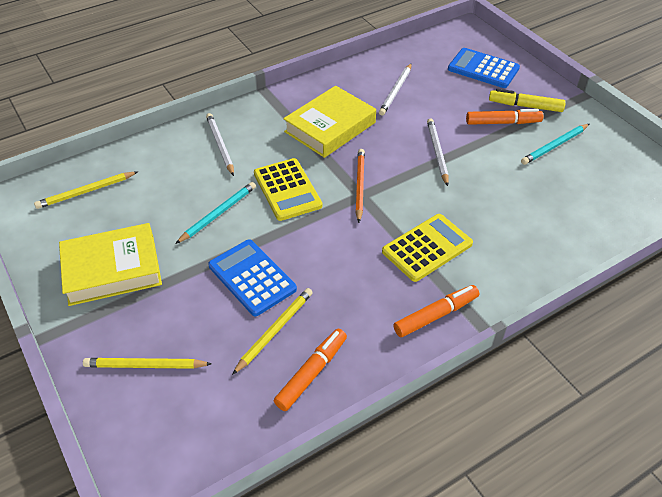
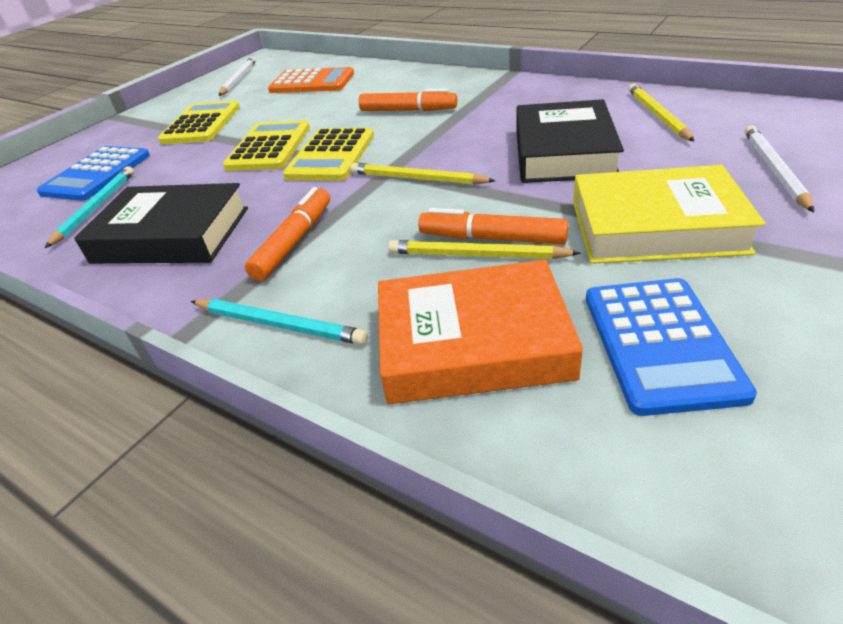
black book: none = 0 -> [74,183,248,264] [516,99,624,183] = 2
orange book: none = 0 -> [378,260,583,404] = 1
orange calculator: none = 0 -> [268,67,354,93] = 1
orange pencil: [356,149,365,223] = 1 -> none = 0
white pencil: [206,113,234,176] [379,63,412,116] [427,118,449,186] = 3 -> [219,57,256,96] [744,125,814,212] = 2
yellow book: [59,223,162,306] [283,86,376,158] = 2 -> [573,165,766,264] = 1
yellow calculator: [254,158,323,221] [382,214,473,282] = 2 -> [158,101,240,144] [223,120,310,171] [283,128,374,181] = 3
yellow marker: [489,89,566,112] = 1 -> none = 0

